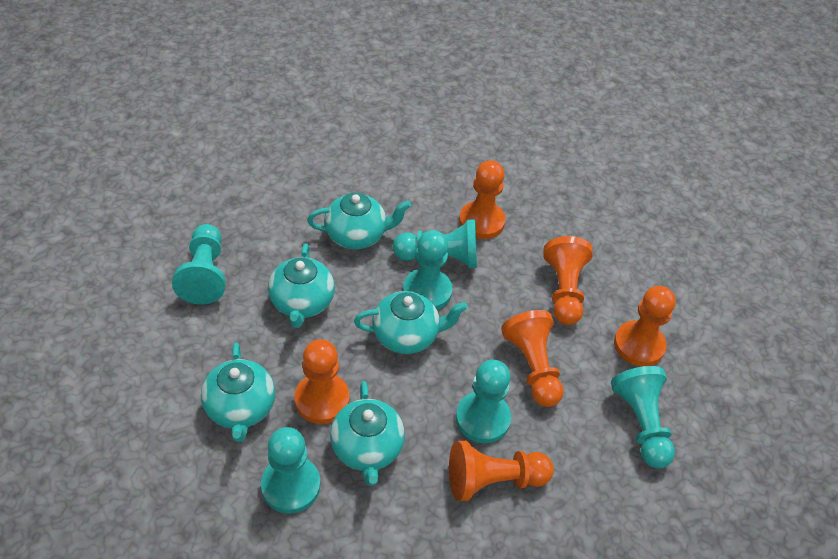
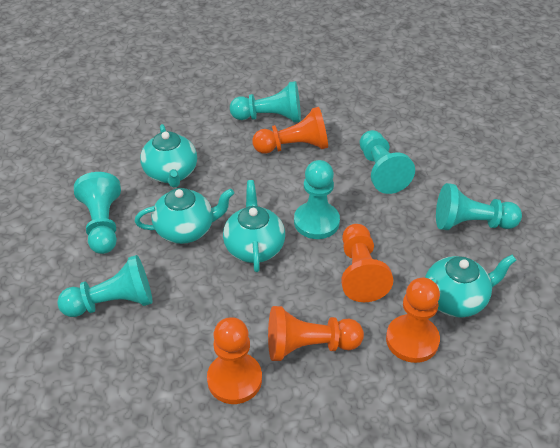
orange pawn: [294,339,350,424] [449,441,554,501] [459,160,506,239] [501,310,563,407] [543,236,593,325] [614,286,676,367] = 6 -> [207,317,262,404] [252,107,328,154] [268,306,364,361] [341,224,393,302] [386,278,440,363] = 5
turquoise teapot: [201,342,275,442] [268,243,335,328] [307,193,411,249] [330,381,405,486] [354,291,468,354] = 5 -> [135,188,234,244] [140,124,197,188] [223,180,285,272] [425,255,516,318] = 4

